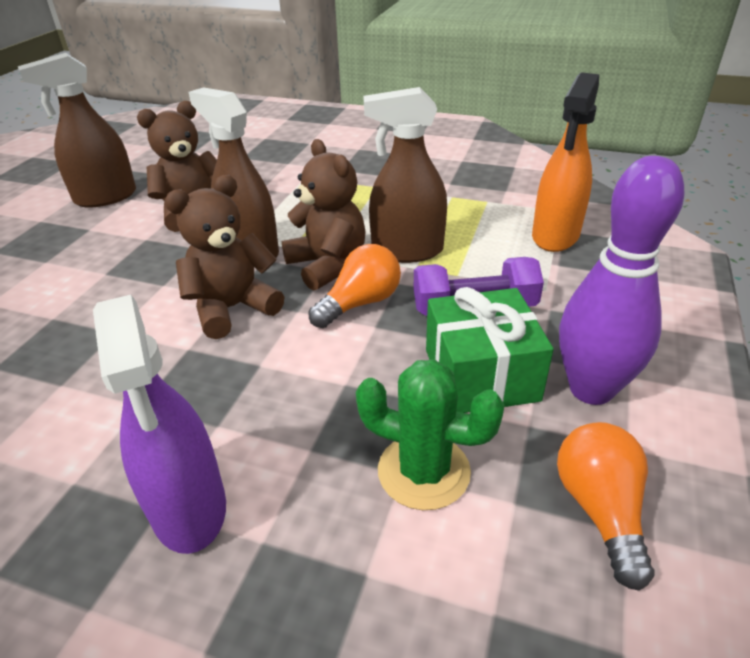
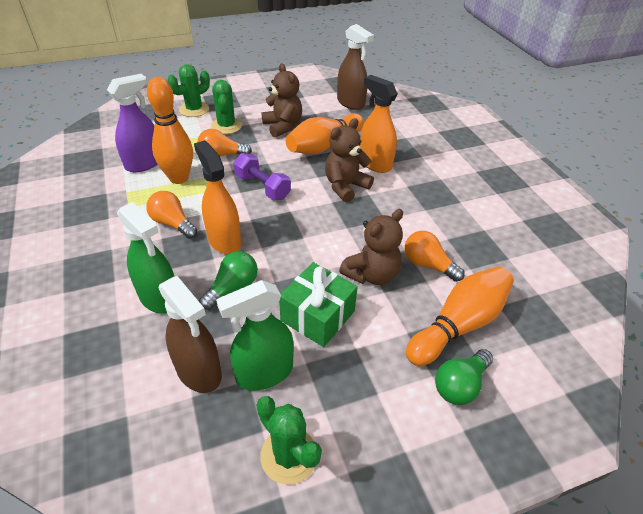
brown spray bottle: [18,53,136,207] [188,87,279,258] [363,87,447,263] = 3 -> [159,276,222,393] [337,24,374,110] = 2
green cactus: [356,360,505,510] = 1 -> [167,64,210,117] [211,80,242,134] [256,396,322,485] = 3
green light bulb: none = 0 -> [199,251,258,310] [435,349,493,405] = 2
green spray bottle: none = 0 -> [117,202,174,314] [216,280,294,391] = 2
orange bowling pin: none = 0 -> [147,77,193,184] [285,113,364,154] [406,266,514,366] = 3
orange light bulb: [308,244,401,328] [557,422,655,591] = 2 -> [146,191,197,239] [198,129,252,156] [404,231,465,282] = 3
orange spray bottle: [532,72,599,252] = 1 -> [194,140,241,254] [360,75,398,173] = 2
purple bowling pin: [559,156,684,405] = 1 -> none = 0

